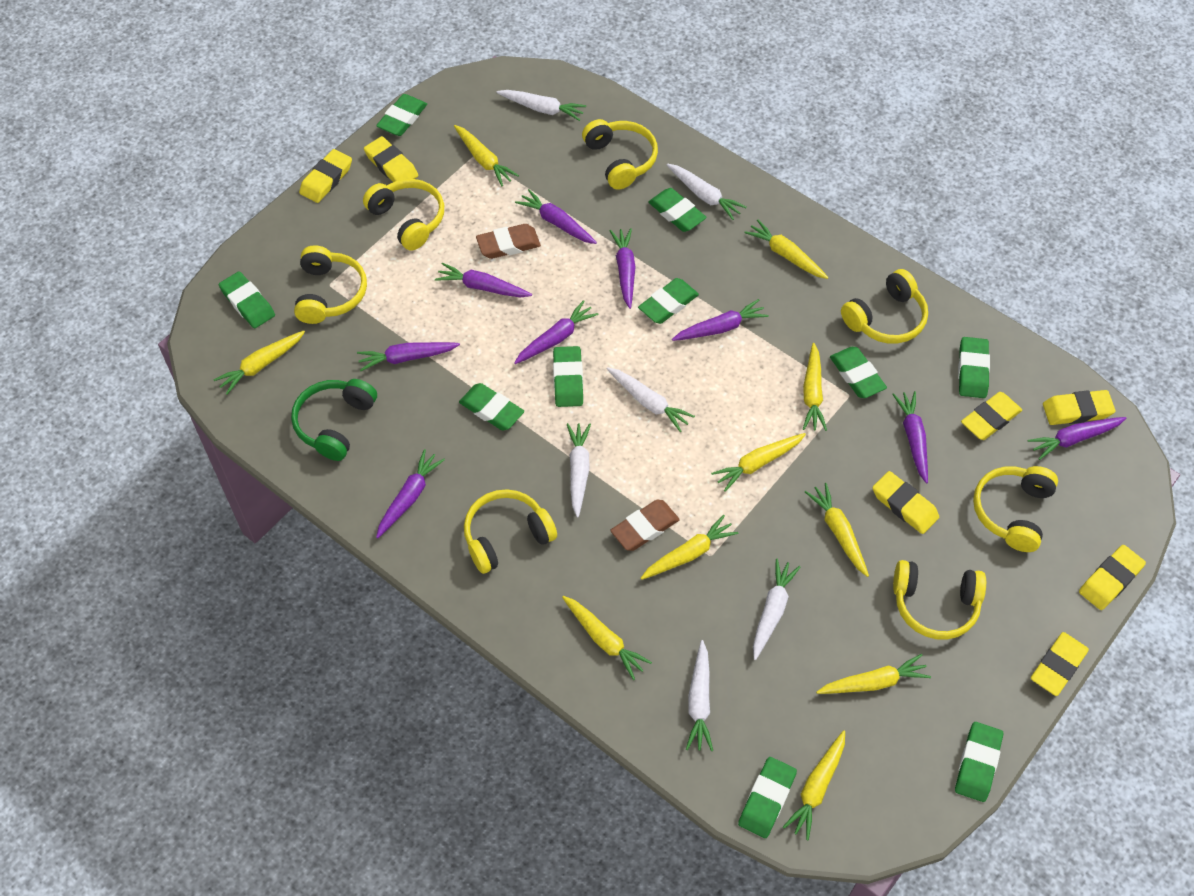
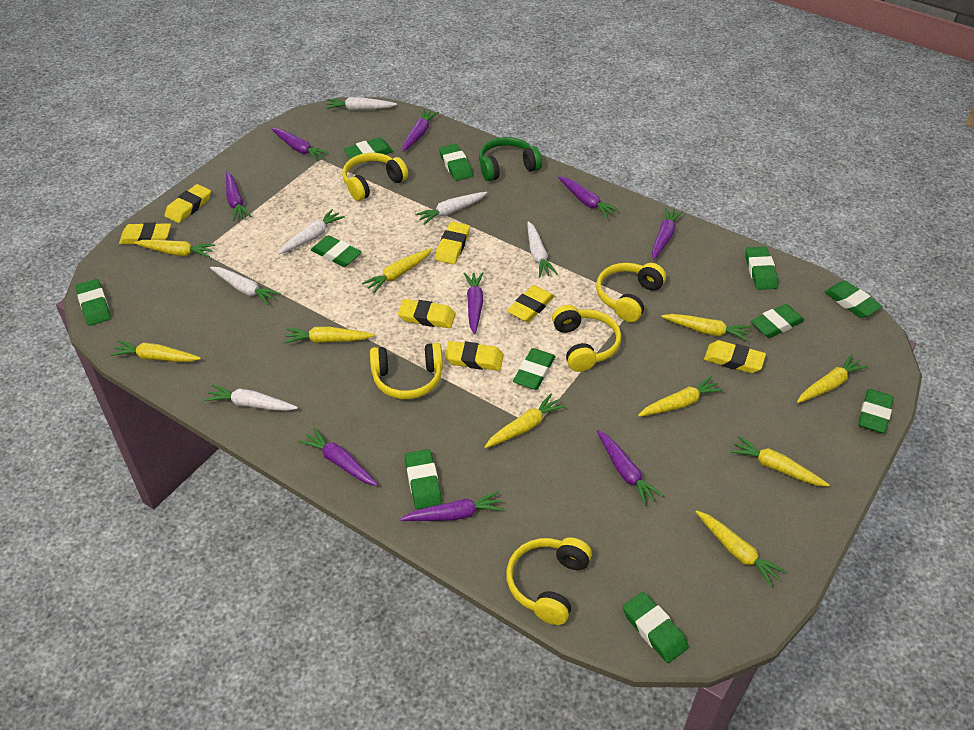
brown eraser: [476,224,541,259] [610,500,680,551] = 2 -> none = 0
green eraser: [219,271,275,328] [376,94,427,136] [459,383,524,430] [553,346,583,407] [638,278,699,324] [648,188,707,232] [738,757,797,838] [830,347,887,398] [955,722,1003,802] [958,337,990,398] = 10 -> [76,279,111,326] [311,235,362,267] [344,138,393,159] [405,449,442,510] [439,144,473,181] [513,348,556,390] [623,592,689,663] [746,247,778,290] [751,304,804,338] [824,281,882,318] [858,389,894,433] = 11
yellow headphones: [294,245,367,324] [363,179,444,251] [464,489,557,574] [582,119,658,190] [841,269,928,344] [893,560,986,640] [973,466,1058,552] = 7 -> [342,153,408,201] [370,343,443,399] [506,537,592,625] [552,305,621,372] [596,263,666,322] = 5

